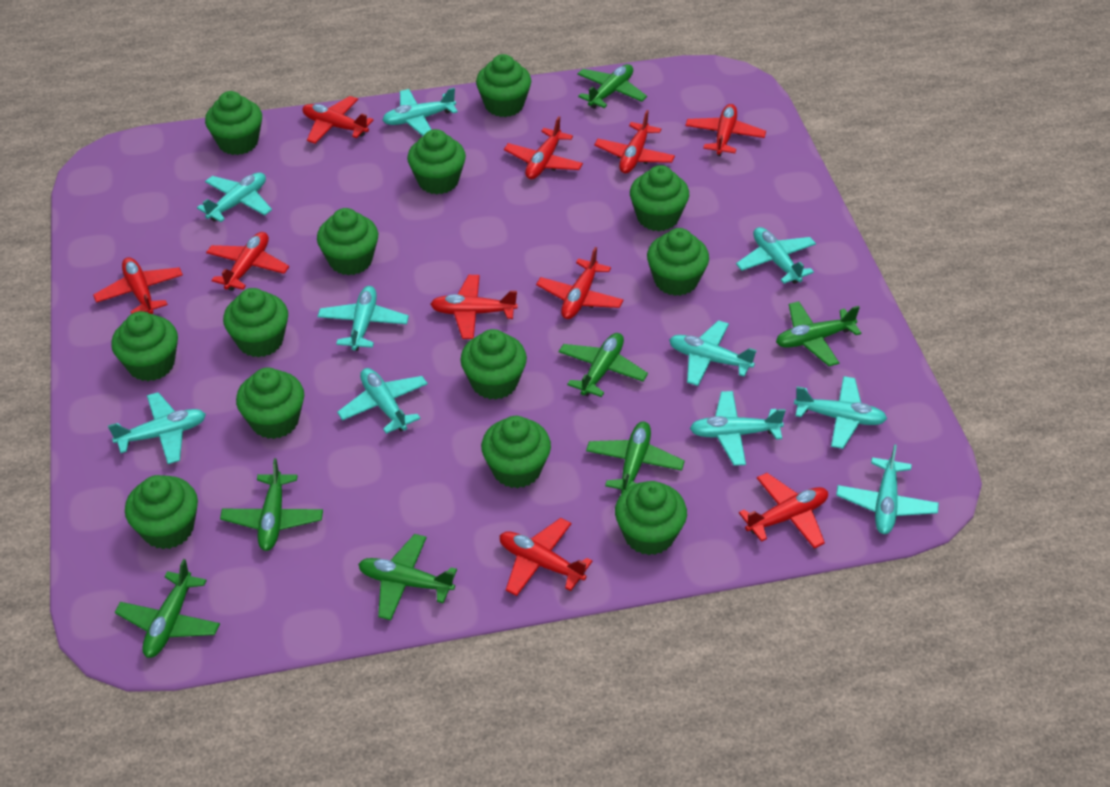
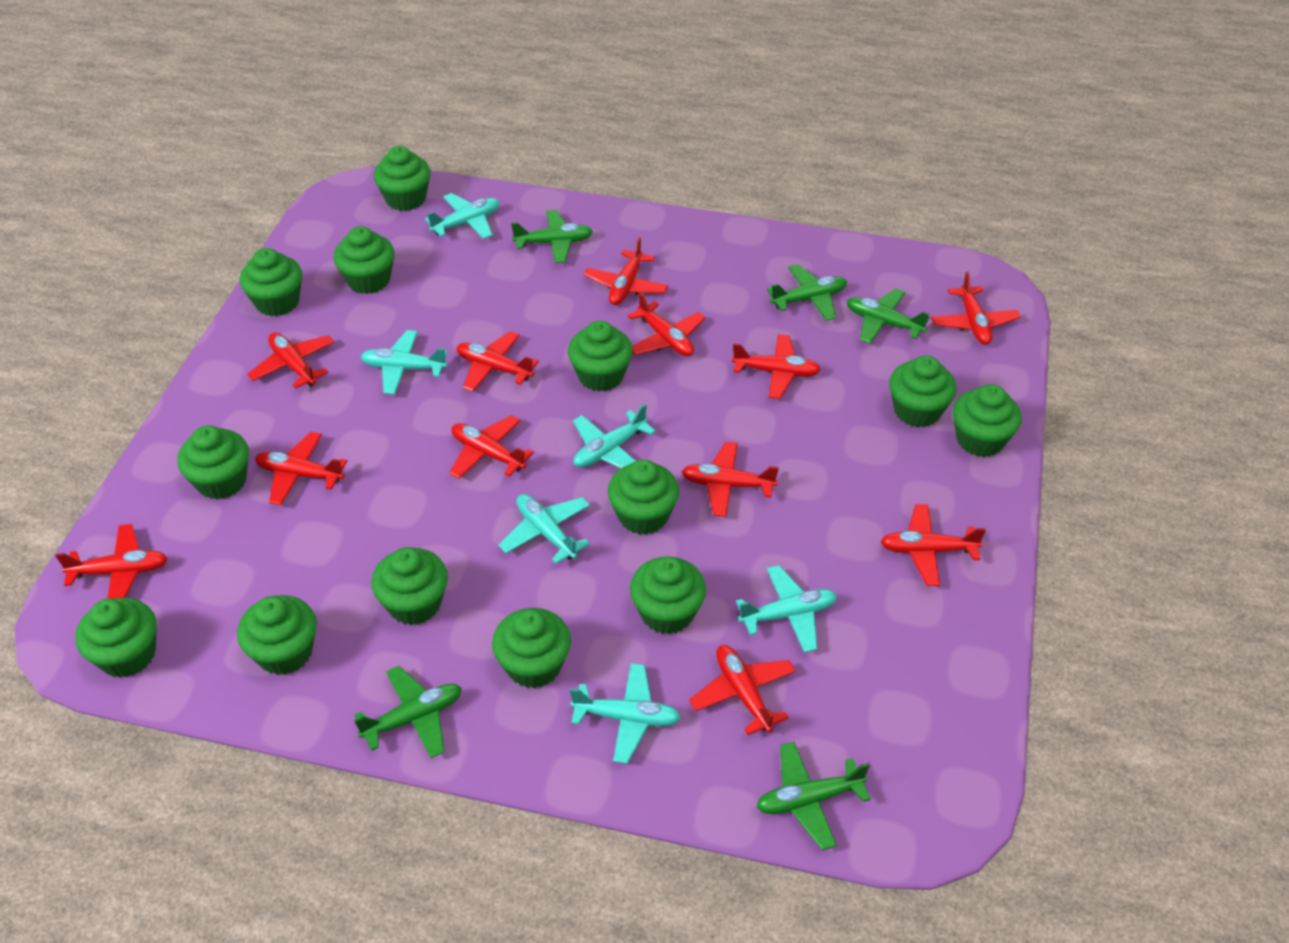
green plane: [115,559,220,658] [220,458,323,551] [358,534,457,620] [559,333,648,397] [577,64,647,109] [586,421,685,494] [776,301,861,366] = 7 -> [354,666,462,758] [511,210,593,263] [756,742,871,850] [767,264,847,321] [847,288,930,344] = 5
red plane: [93,257,183,314] [206,232,289,291] [302,96,374,144] [430,275,518,339] [500,518,592,596] [504,116,583,179] [536,247,624,319] [594,110,675,174] [685,104,766,156] [739,473,828,549] = 10 -> [55,524,168,599] [247,332,334,389] [255,432,347,505] [449,415,534,479] [457,331,539,392] [584,237,668,305] [627,292,706,356] [682,442,779,517] [689,645,796,735] [732,334,821,399] [881,504,986,586] [931,271,1021,345] = 12
turquoise plane: [108,392,206,464] [197,172,272,222] [317,286,409,351] [337,368,428,434] [383,88,458,136] [669,320,756,386] [690,391,786,466] [736,227,816,284] [794,376,887,449] [836,444,939,534] = 10 -> [360,330,448,394] [425,193,499,239] [499,494,590,564] [570,663,681,764] [573,404,656,468] [736,565,837,653] = 6

